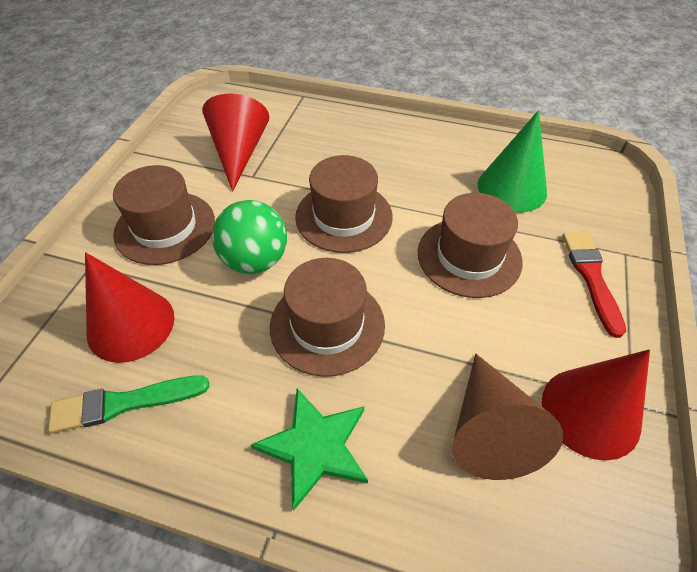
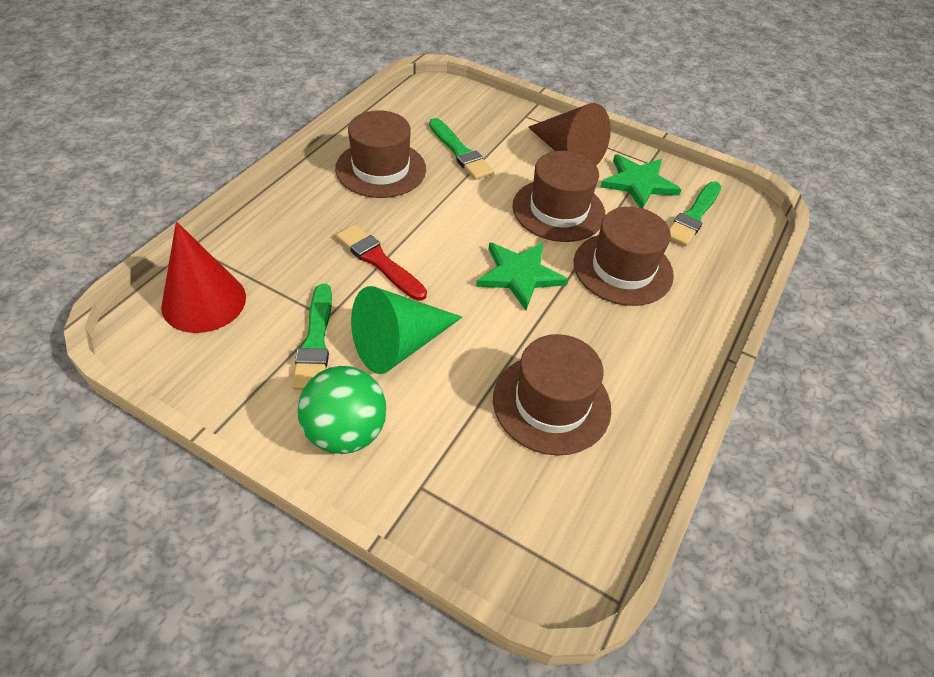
green brush: [48,375,209,433] = 1 -> [292,284,332,390] [429,118,494,180] [669,181,721,246] = 3
green star: [251,388,368,511] = 1 -> [476,242,568,310] [600,154,682,208] = 2
red cone: [85,252,174,363] [202,94,269,191] [542,349,650,461] = 3 -> [161,222,246,333] = 1

